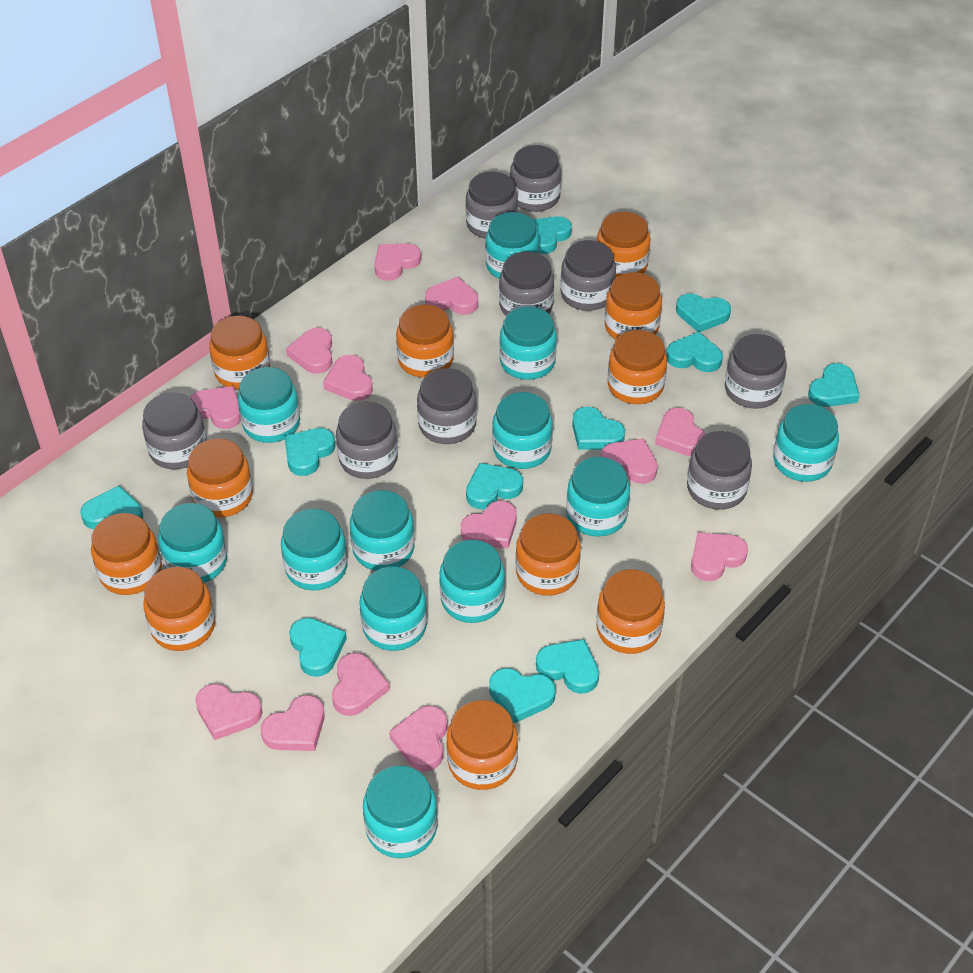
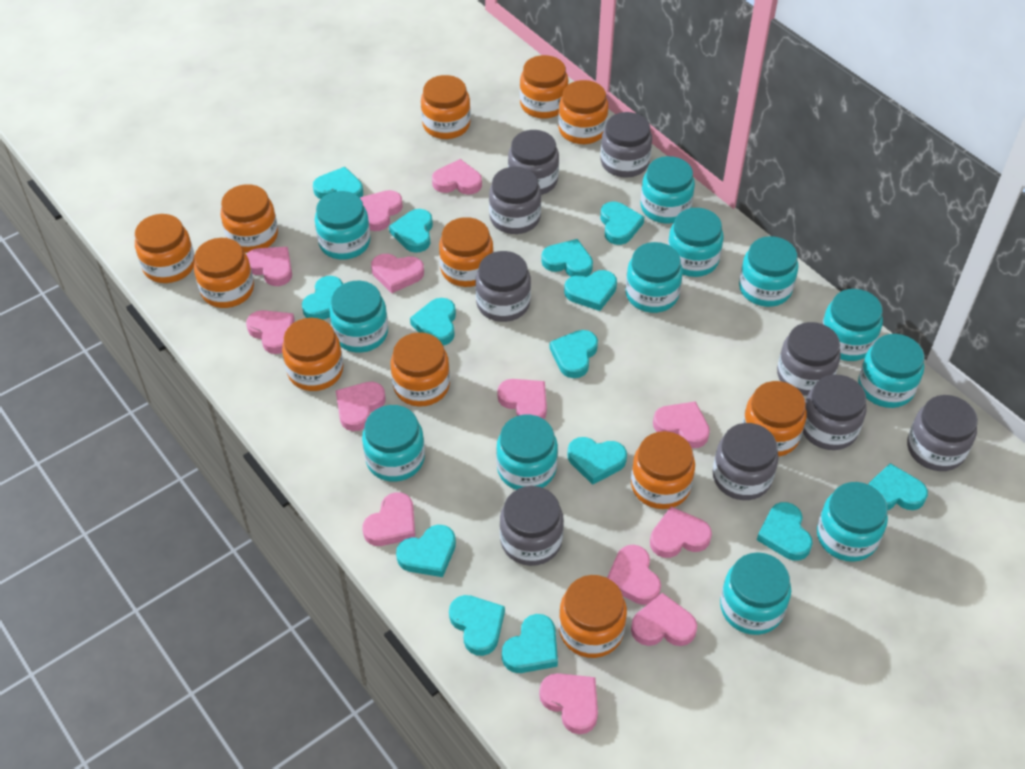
orange jar: [91,513,162,595] [143,567,215,651] [187,439,253,517] [209,316,270,389] [396,305,454,378] [447,700,518,790] [516,513,581,596] [597,212,650,278] [597,569,665,654] [605,272,662,340] [608,330,667,404] = 11 -> [135,214,195,283] [194,238,254,308] [221,184,278,253] [282,318,343,391] [391,332,450,407] [421,75,471,139] [439,217,494,287] [520,55,568,119] [558,80,608,144] [559,575,627,658] [631,431,695,509] [743,381,807,457] = 12
turquoise heart: [80,485,143,529] [284,428,335,476] [289,618,347,677] [466,463,523,509] [489,668,556,723] [532,216,572,254] [536,639,599,694] [572,407,625,450] [666,332,723,372] [676,294,731,332] [808,363,860,407] = 11 -> [302,276,343,320] [313,167,363,199] [389,209,433,253] [396,525,456,577] [410,298,456,346] [449,595,505,656] [502,614,558,673] [541,239,593,277] [550,330,598,378] [564,270,617,311] [567,437,627,485] [600,202,644,245] [757,502,813,561] [868,463,928,510] = 14

